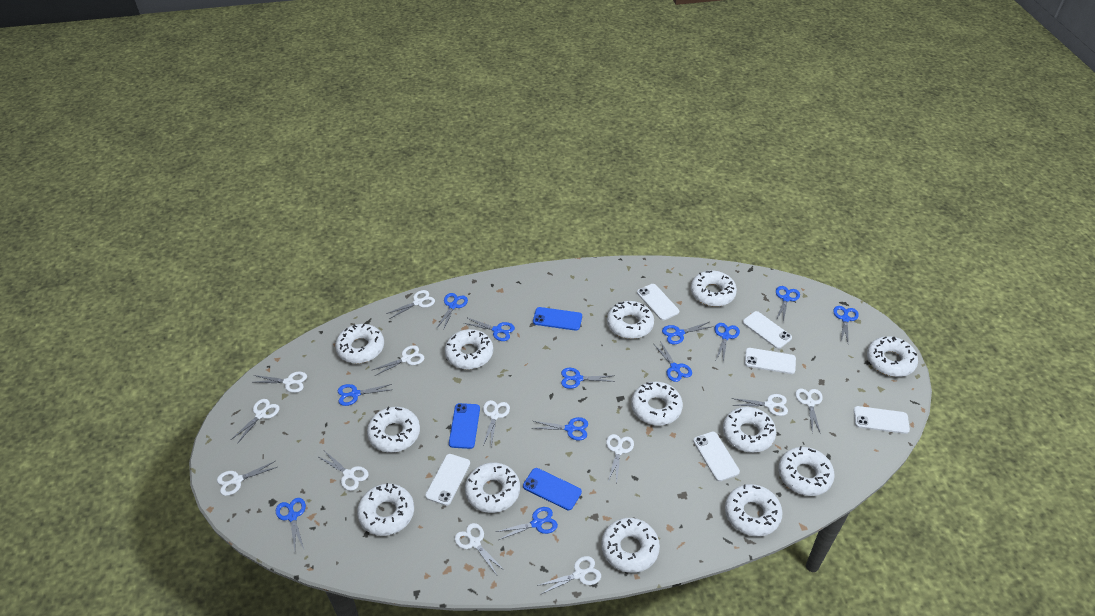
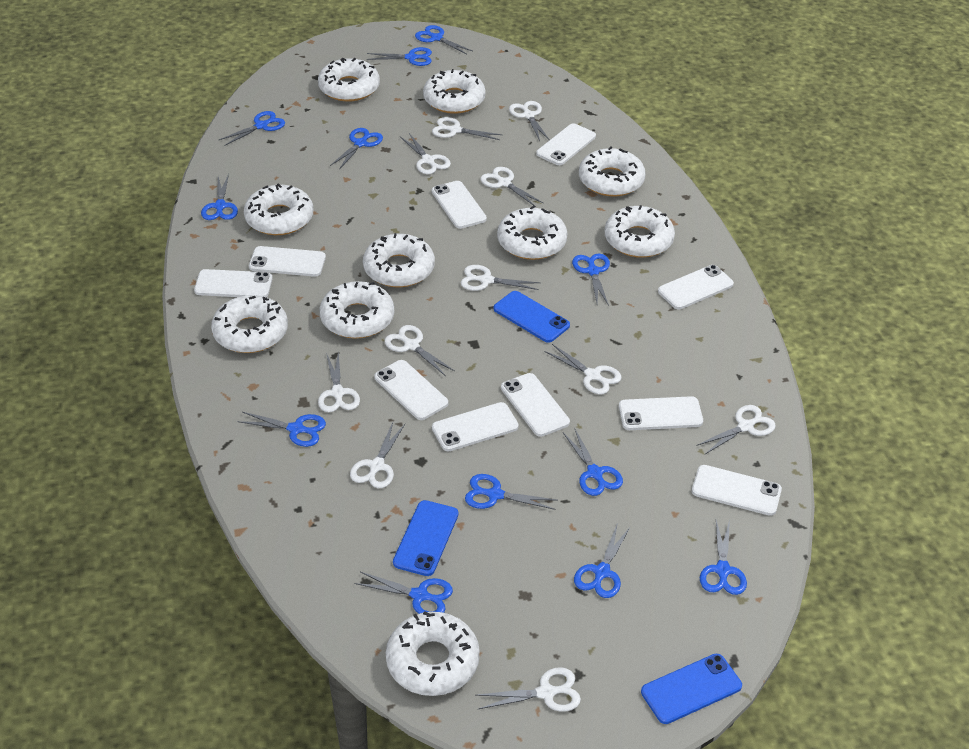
white donut: [335,324,384,363] [357,483,414,536] [367,407,420,452] [445,329,493,369] [465,463,520,513] [601,518,660,573] [607,301,654,339] [631,381,683,426] [691,271,737,307] [723,407,776,453] [725,484,782,536] [778,446,835,496] [867,336,918,377] = 13 -> [211,295,288,353] [244,183,313,235] [318,58,380,102] [319,281,394,338] [363,233,435,287] [386,611,480,696] [423,69,486,114] [497,206,567,260] [579,146,645,197] [605,205,675,258] = 10
white phone: [425,454,470,506] [637,284,679,320] [693,432,740,481] [743,311,792,349] [745,348,796,374] [854,406,910,434] = 6 -> [194,269,273,297] [249,246,326,277] [374,360,448,420] [432,181,487,229] [432,402,519,452] [501,373,570,437] [536,123,596,165] [619,396,703,430] [658,265,734,309] [692,465,782,516] = 10
white scissors: [217,461,277,496] [231,399,279,444] [254,371,307,393] [319,452,369,491] [372,345,424,376] [386,290,435,319] [455,523,505,575] [483,400,510,446] [537,556,601,594] [606,434,634,485] [732,394,788,416] [795,388,823,434] = 12 -> [318,351,360,412] [350,423,405,488] [384,325,455,376] [400,133,451,174] [432,117,503,140] [461,265,540,291] [475,667,581,712] [480,167,543,207] [509,101,549,141] [544,344,622,394] [696,405,776,454] = 11

